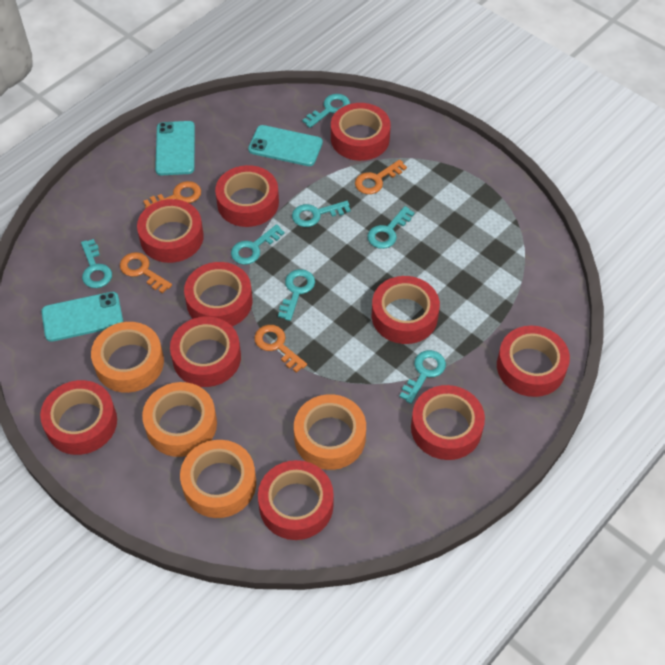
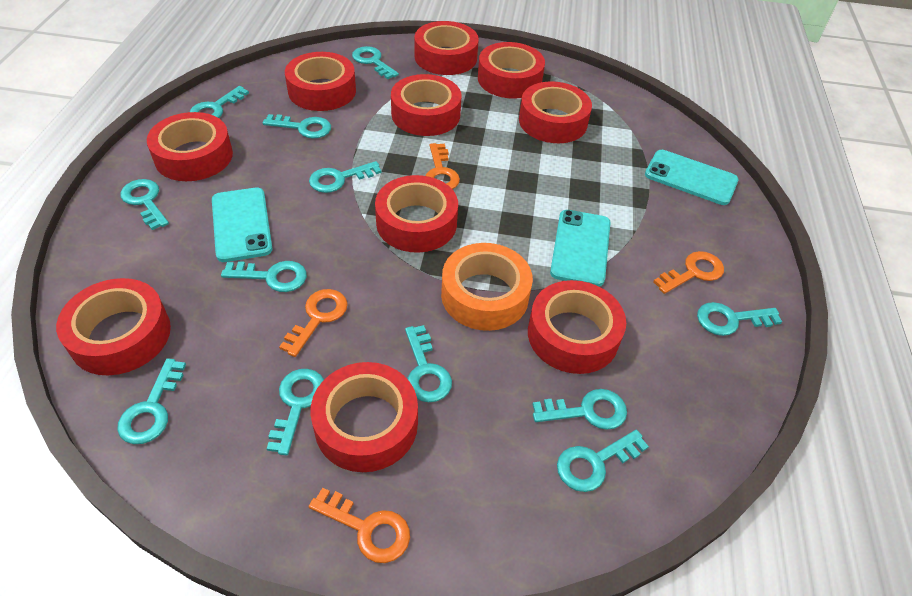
orange tape: [91,322,164,393] [142,382,217,457] [180,440,256,518] [294,394,366,470] = 4 -> [441,243,533,331] = 1
turquoise key: [81,239,112,288] [231,224,285,265] [278,269,315,321] [292,201,351,227] [302,94,350,128] [367,206,415,249] [399,350,446,404] = 7 -> [117,358,186,444] [120,179,169,230] [190,86,249,118] [221,261,307,292] [263,114,331,139] [267,369,324,456] [309,161,381,193] [352,46,399,79] [405,325,452,402] [532,389,627,430] [557,430,649,492] [697,302,782,336] = 12

